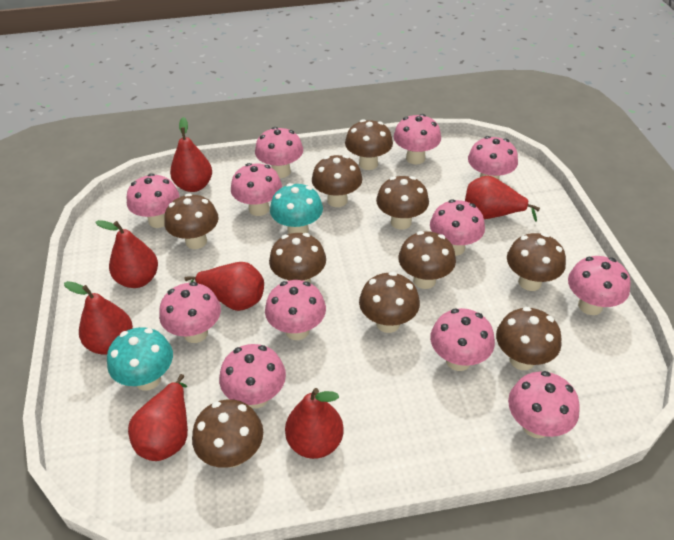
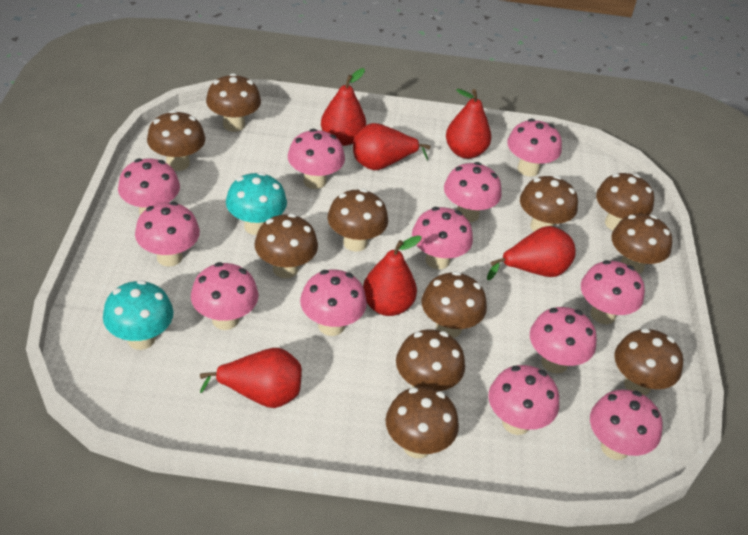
brown mushroom: [164,193,219,249] [192,399,263,468] [269,233,326,283] [312,155,362,207] [345,119,393,170] [359,272,420,333] [376,176,429,230] [398,231,456,289] [496,307,561,370] [507,233,566,291] = 10 -> [147,110,205,171] [206,73,261,132] [254,214,318,278] [327,189,388,252] [386,387,459,458] [396,329,465,391] [421,271,487,338] [520,176,578,232] [596,173,654,230] [611,214,672,274] [614,328,683,396] = 11
red pear: [64,281,133,355] [95,220,158,288] [128,374,188,461] [170,117,212,192] [184,262,264,311] [285,388,344,459] [465,176,540,222] = 7 -> [200,348,302,408] [321,68,366,146] [353,123,431,170] [363,235,422,316] [446,89,491,159] [487,226,576,280] = 6

